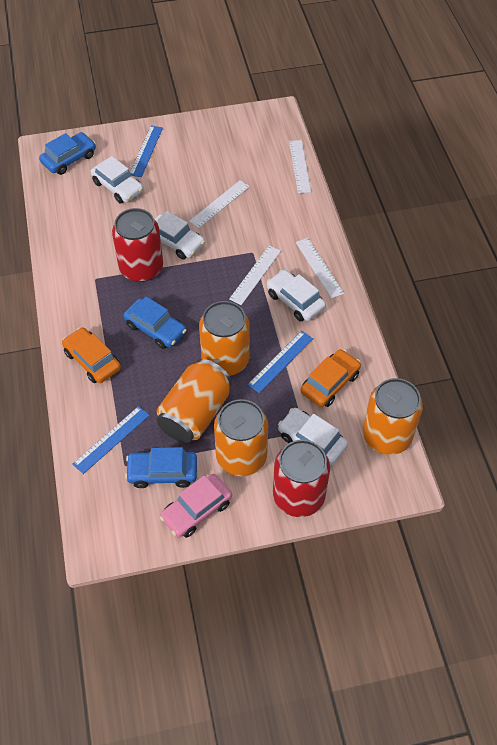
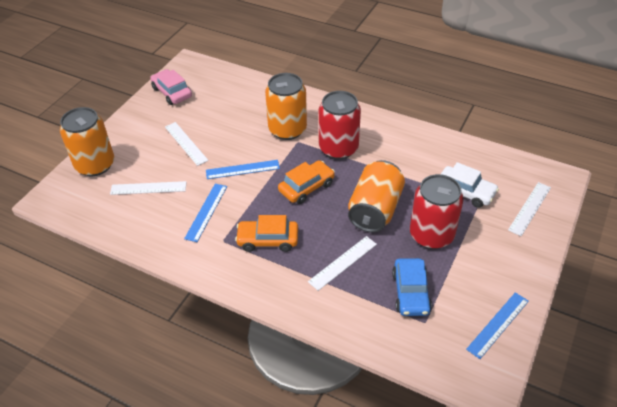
blue car: [39,132,96,175] [123,296,187,349] [125,447,197,488] = 3 -> [392,258,432,316] = 1
orange can: [157,359,232,443] [199,301,250,376] [214,399,268,476] [363,378,423,455] = 4 -> [60,107,114,176] [265,73,307,140] [348,160,405,232] = 3
white car: [91,156,143,203] [155,211,205,260] [267,270,326,321] [278,408,348,465] = 4 -> [441,162,499,208] = 1

